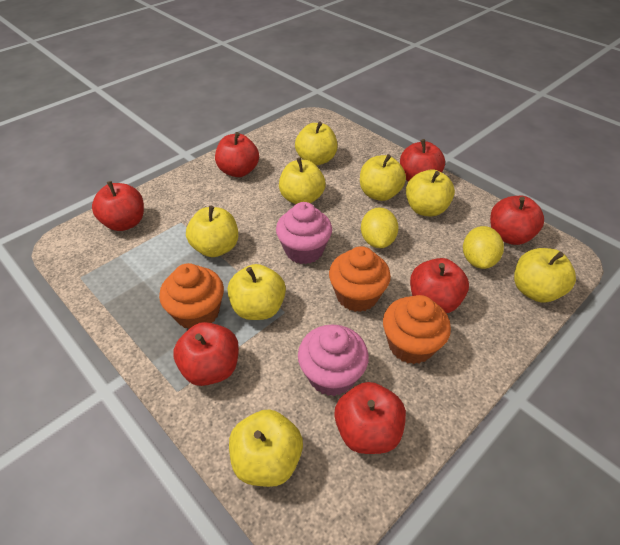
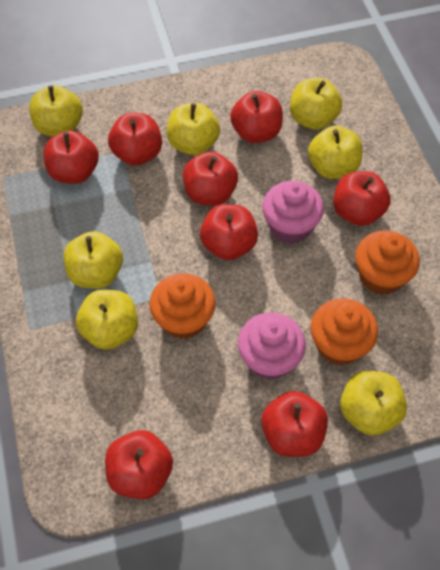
red apple: [92,181,144,231] [173,322,239,386] [215,132,259,177] [334,382,406,454] [400,139,445,182] [410,258,469,313] [490,196,544,245] = 7 -> [44,130,99,184] [105,430,173,499] [108,113,162,166] [183,152,238,206] [200,204,258,260] [230,91,283,143] [261,391,328,457] [333,171,391,226] = 8
yellow apple: [186,206,238,257] [227,264,286,320] [229,409,303,487] [279,157,326,204] [295,121,337,166] [360,154,406,201] [406,169,455,216] [514,248,576,302] = 8 -> [29,85,83,137] [64,231,123,288] [76,290,138,350] [167,103,220,155] [290,78,342,130] [308,126,363,179] [340,371,407,436] = 7
yellow lemon: [361,207,399,248] [463,226,504,269] = 2 -> none = 0

